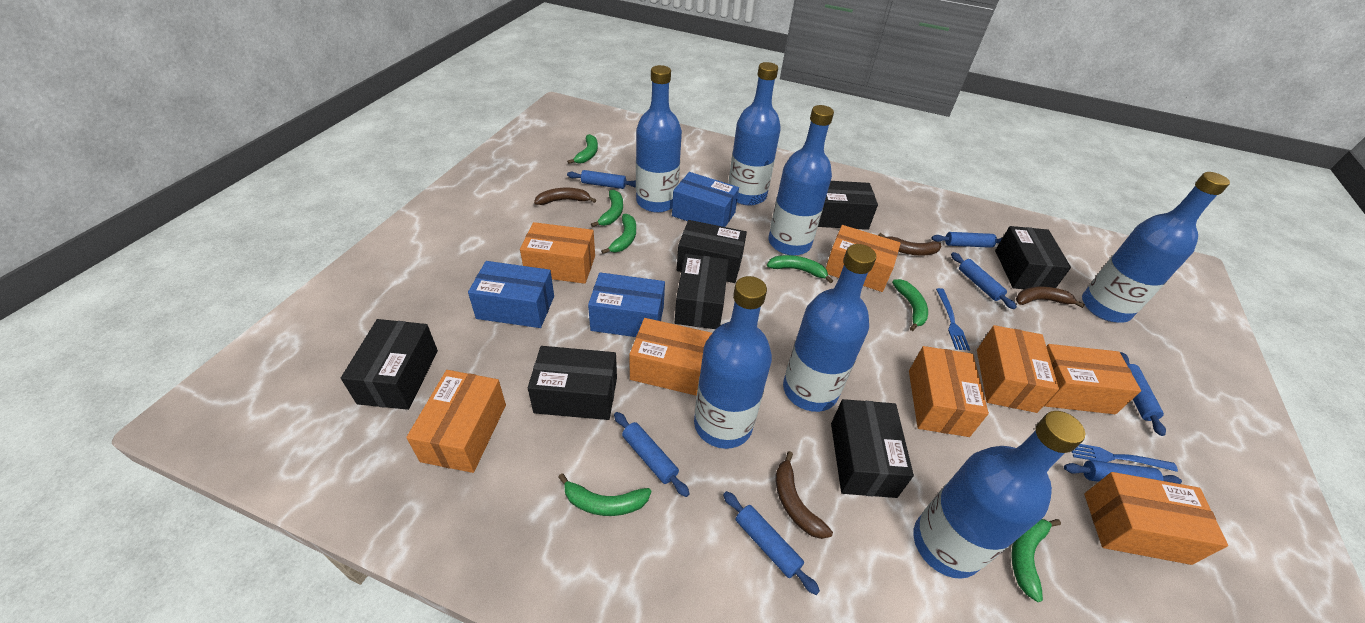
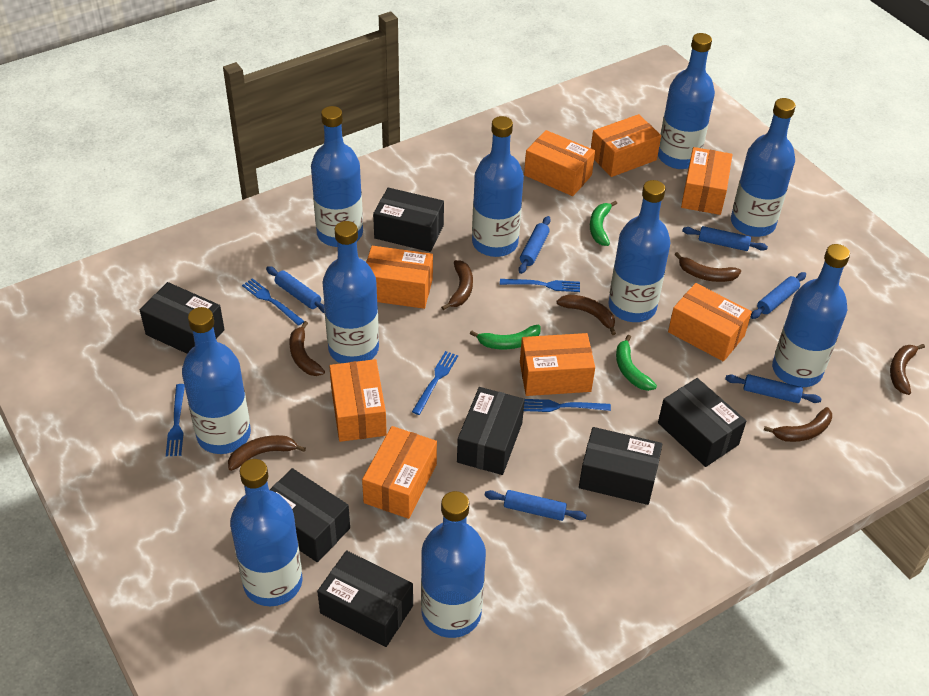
blue bottle: [636,65,682,213] [694,276,772,449] [728,62,781,205] [769,105,834,255] [783,244,876,412] [913,411,1085,579] [1082,172,1230,323] = 7 -> [182,307,251,454] [230,459,303,606] [311,106,363,247] [323,221,379,363] [421,491,486,638] [472,116,524,257] [608,180,671,322] [658,33,715,169] [731,98,796,237] [772,244,850,387] = 10
blue box: [468,261,554,328] [588,272,665,337] [672,172,739,227] = 3 -> none = 0
blue fork: [936,288,970,351] [1071,444,1178,472] = 2 -> [166,384,185,456] [242,278,304,326] [412,351,458,415] [500,279,580,292] [524,399,611,412] = 5
blue rolling pin: [567,170,636,189] [614,412,690,497] [723,491,820,595] [931,232,1002,248] [951,252,1017,309] [1064,460,1182,484] [1120,352,1166,436] = 7 -> [266,266,325,313] [484,490,587,521] [518,216,551,274] [682,226,768,251] [725,374,822,403] [751,272,806,319] = 6
brown banana: [534,187,596,205] [776,451,833,539] [878,233,941,256] [1016,286,1085,308] = 4 -> [228,435,306,471] [289,321,325,376] [441,260,473,310] [557,294,616,335] [675,252,741,282] [764,407,832,442] [890,344,925,395] = 7
green banana: [558,473,651,516] [567,134,598,164] [591,190,623,227] [601,214,636,254] [767,255,833,283] [892,279,928,331] [1011,519,1061,602] = 7 -> [470,325,541,349] [590,201,617,246] [616,335,657,391] = 3

